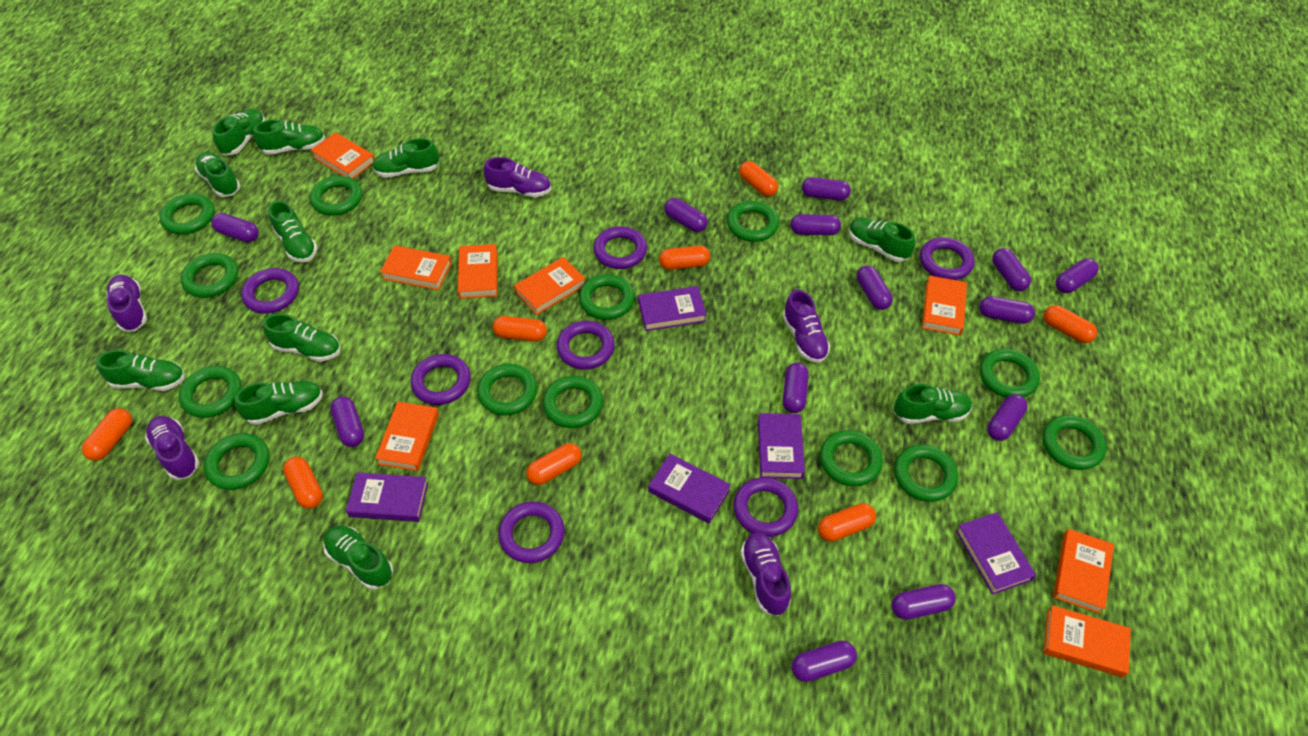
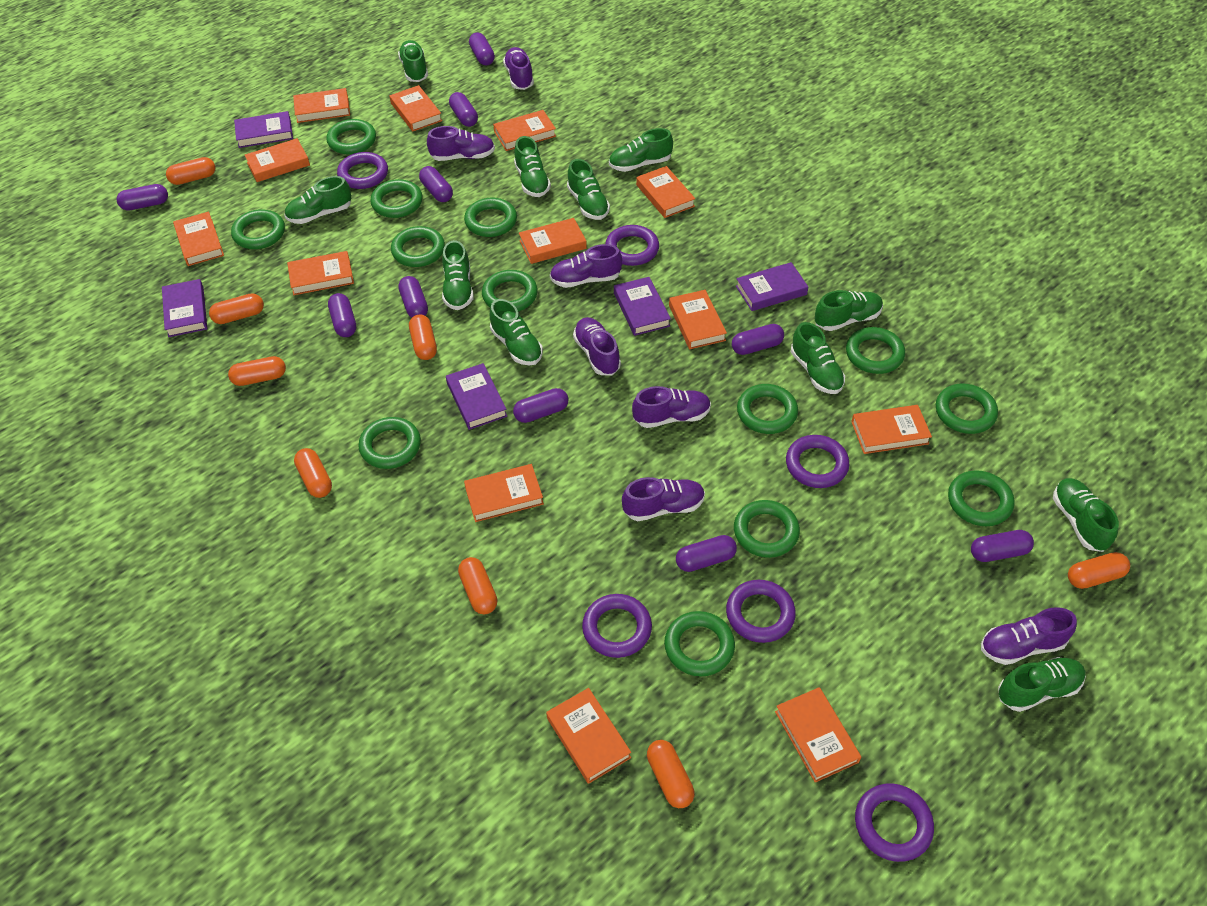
orange book: [310,132,375,179] [375,402,439,471] [380,245,452,290] [457,244,498,299] [514,257,585,315] [922,276,967,336] [1043,605,1131,677] [1053,529,1114,614] = 8 -> [173,212,224,266] [245,138,310,182] [287,251,354,295] [293,88,350,123] [389,85,442,132] [464,464,544,522] [493,110,556,151] [519,218,587,264] [546,688,631,784] [636,166,695,218] [669,290,727,349] [775,687,861,783] [851,405,932,454] = 13
purple capsule: [211,213,259,242] [330,397,364,447] [664,198,708,232] [783,363,809,413] [791,214,841,235] [792,641,857,682] [802,177,851,201] [857,266,893,310] [892,584,956,620] [979,296,1035,324] [987,394,1027,441] [992,248,1031,291] [1055,258,1099,293] = 13 -> [116,184,168,210] [328,293,356,337] [398,276,428,318] [419,166,453,202] [449,92,478,127] [469,32,495,65] [513,388,568,423] [676,535,737,572] [732,324,784,355] [971,530,1034,562] = 10
purple ring: [241,268,299,314] [411,354,471,405] [498,502,565,563] [557,321,614,370] [593,226,647,269] [733,477,798,537] [920,237,974,280] = 7 -> [337,152,388,189] [582,594,652,658] [605,225,659,266] [726,580,796,643] [786,435,849,488] [855,783,934,862] = 6
purple shoe: [106,275,147,331] [145,416,200,480] [484,157,551,197] [740,532,791,616] [783,290,830,363] = 5 -> [427,126,495,161] [503,47,534,90] [550,244,622,288] [573,317,621,375] [622,477,705,521] [632,386,711,428] [981,607,1077,665] = 7

